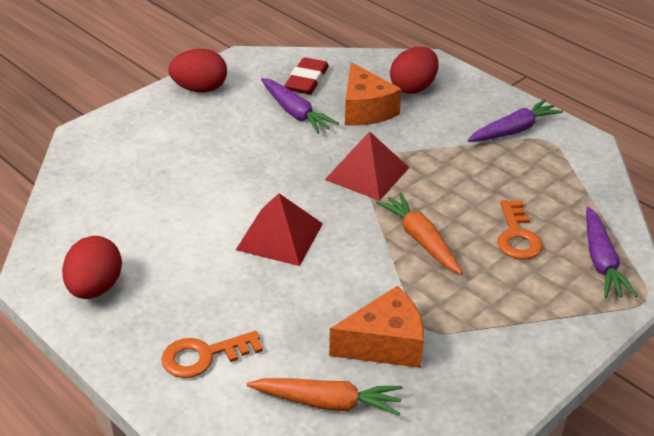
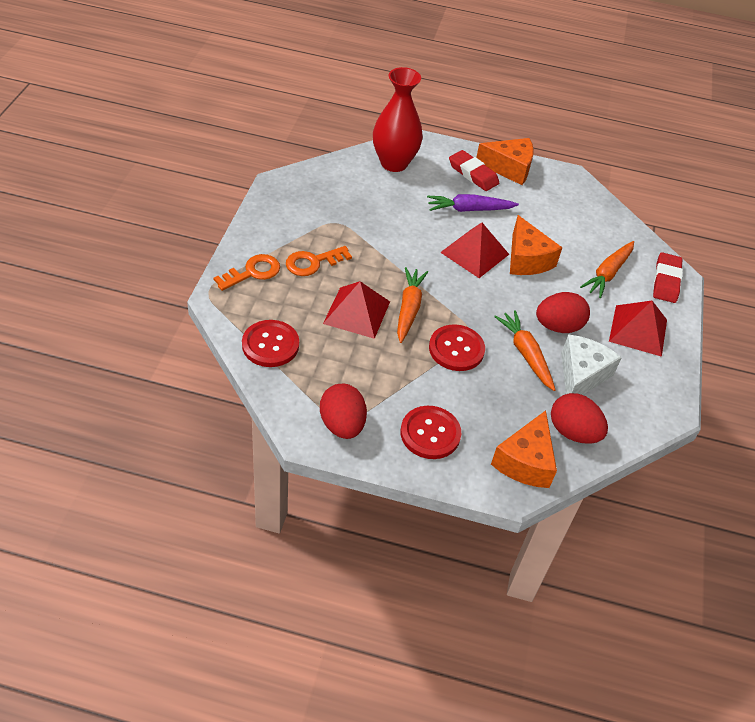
orange carrot: [247,378,402,416] [376,193,463,274] = 2 -> [397,267,428,343] [494,310,556,391] [580,241,634,298] = 3
orange cheese: [329,286,424,368] [345,62,402,126] = 2 -> [476,138,534,185] [491,410,557,488] [510,215,562,275] = 3
purple carrot: [261,78,339,134] [467,99,563,142] [586,207,637,298] = 3 -> [427,194,519,212] = 1
red button: none = 0 -> [242,320,299,367] [401,406,461,459] [429,324,485,371] = 3
red eraser: [284,57,329,95] = 1 -> [449,150,499,191] [653,252,683,303] = 2
red pyramid: [236,193,323,266] [325,131,409,201] = 2 -> [323,281,390,339] [440,223,509,278] [609,301,667,357] = 3
red vase: none = 0 -> [373,67,423,172] = 1
white cheese: none = 0 -> [561,334,622,395] = 1

